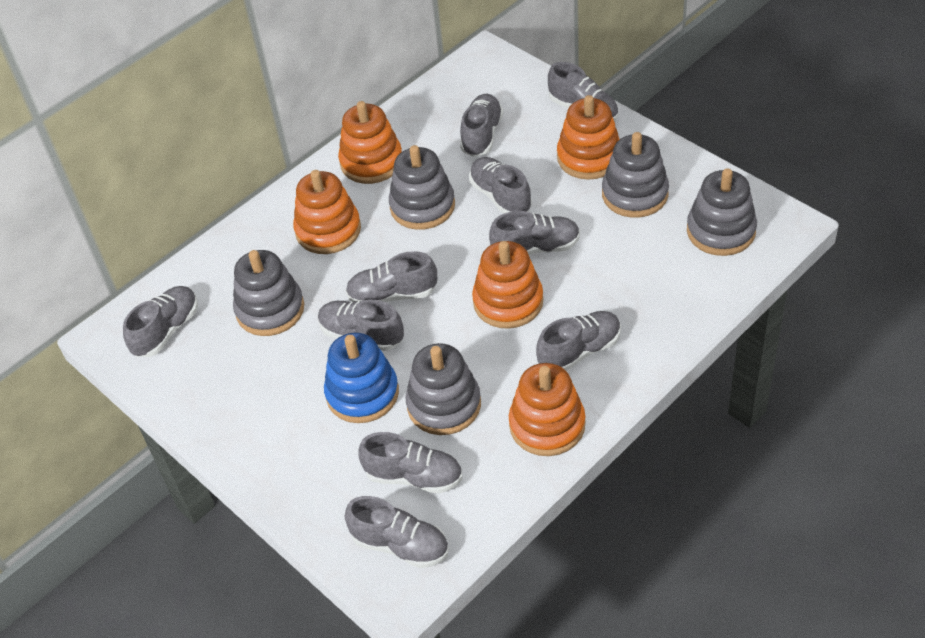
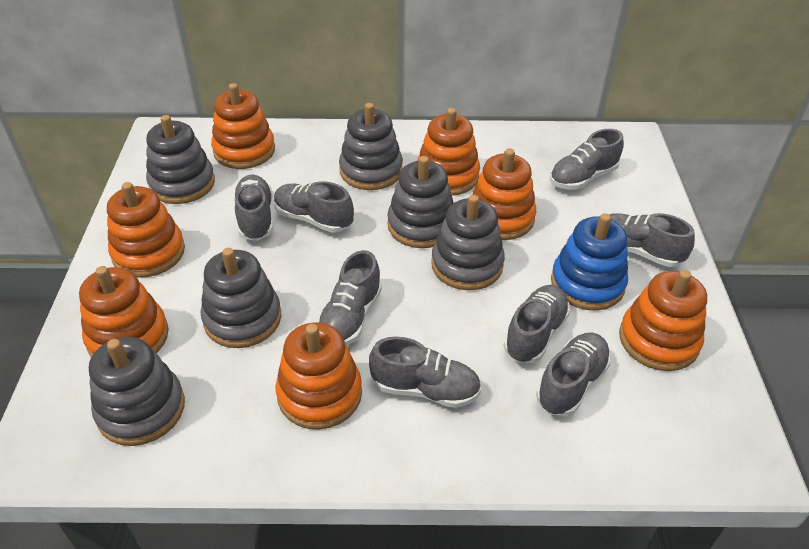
grey shoe: [123,286,198,357] [318,300,404,351] [345,496,449,568] [346,251,437,302] [359,432,463,494] [460,94,503,157] [469,157,532,214] [489,211,580,255] [536,311,621,371] [548,62,618,122] = 10 -> [233,175,273,241] [274,181,354,233] [317,250,382,346] [369,337,481,408] [504,285,570,363] [536,332,611,416] [550,129,624,190] [609,213,695,267] = 8
grey stacking toy: [233,250,304,336] [389,145,455,230] [406,343,481,435] [602,132,669,218] [687,168,757,256] = 5 -> [89,337,185,446] [146,115,215,204] [201,248,282,348] [339,103,403,190] [387,156,453,248] [431,195,505,290] = 6
orange stacking toy: [293,170,361,254] [338,101,402,184] [472,241,543,329] [509,363,585,456] [557,95,620,180] = 5 -> [79,266,169,357] [107,182,185,278] [211,83,275,169] [275,322,362,430] [417,108,480,196] [472,148,536,240] [619,270,707,371] = 7

